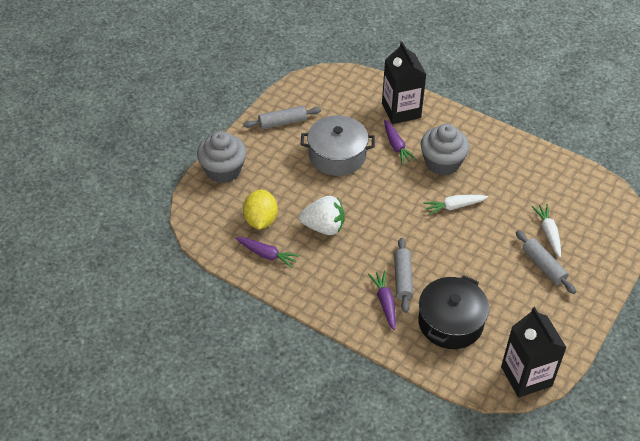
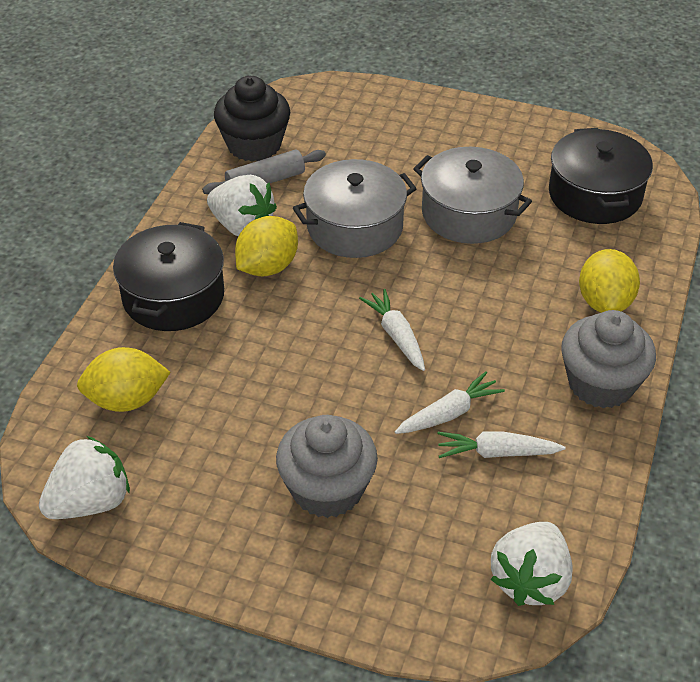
black carton: [382,41,427,124] [501,307,567,398] = 2 -> none = 0
black cupcake: none = 0 -> [214,76,290,162] = 1
black pot: [418,275,489,349] = 1 -> [113,222,224,331] [549,128,653,224] = 2
grey pot: [301,115,375,176] = 1 -> [293,159,417,258] [413,147,532,244] = 2
grey rolling pin: [243,106,321,129] [394,238,413,313] [516,230,576,294] = 3 -> [202,150,326,195] = 1
purple carrot: [235,237,300,268] [368,271,396,330] [384,120,417,165] = 3 -> none = 0
white carrot: [423,195,488,215] [532,204,561,257] = 2 -> [359,289,425,371] [395,371,505,434] [438,431,566,458] = 3
white strawberry: [299,196,345,235] = 1 -> [39,436,130,519] [207,175,277,236] [490,522,573,606] = 3
yellow lemon: [243,189,278,230] = 1 -> [77,347,171,412] [235,216,298,277] [579,249,640,313] = 3

